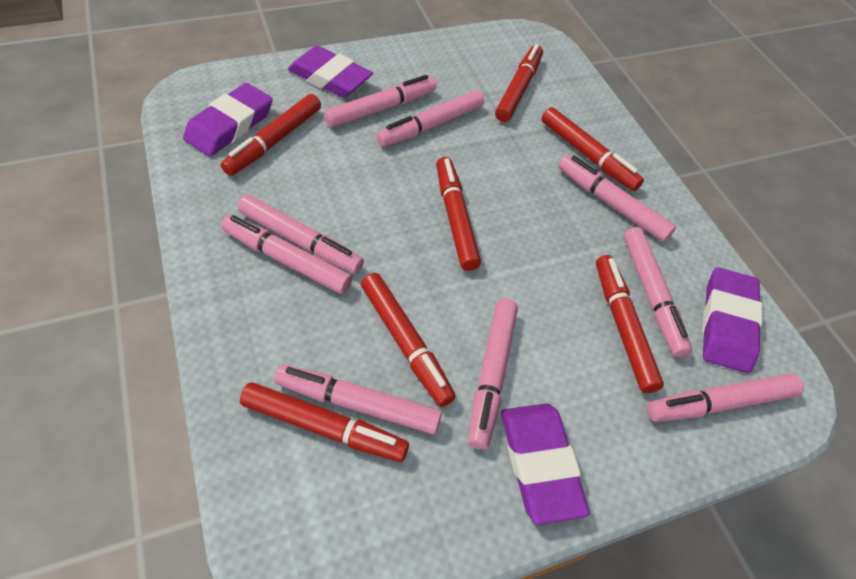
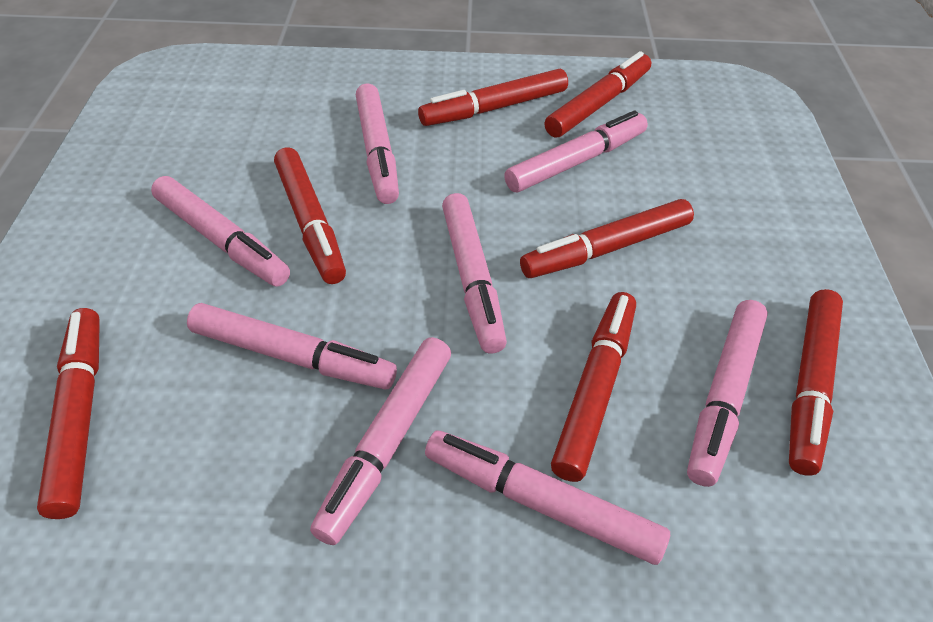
pink marker: [221,215,352,294] [237,194,364,274] [274,365,442,434] [324,75,436,127] [376,90,484,147] [468,299,518,450] [558,155,676,242] [623,227,692,357] [647,373,804,422] = 9 -> [151,176,290,287] [187,303,397,389] [310,337,451,545] [356,83,399,204] [425,431,670,565] [442,193,507,354] [504,110,648,192] [687,300,768,487] = 8
purple eraser: [183,83,273,156] [288,46,373,98] [501,404,590,525] [702,267,763,373] = 4 -> none = 0

